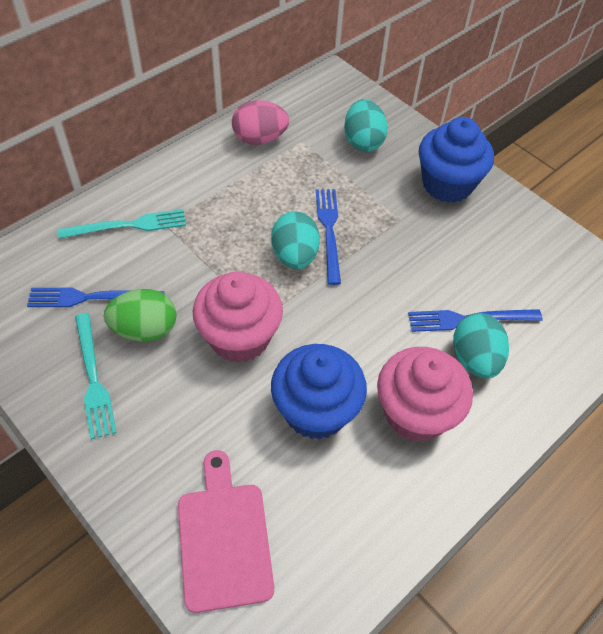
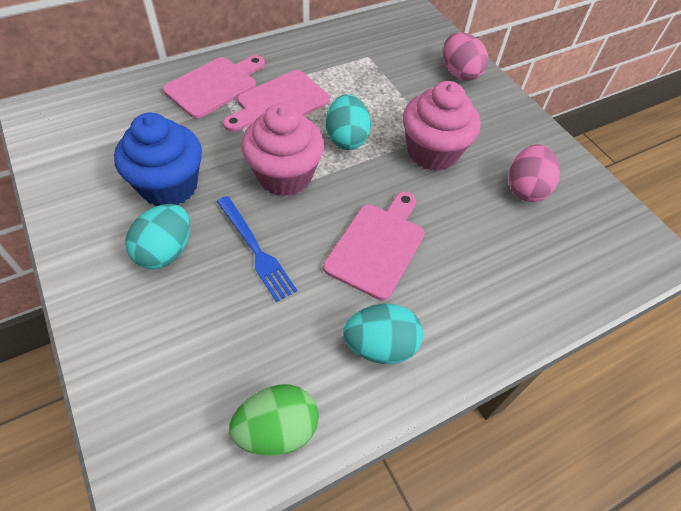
blue cupcake: [271,344,367,440] [419,117,494,203] = 2 -> [114,113,202,206] = 1
blue fork: [27,288,164,307] [316,189,341,285] [408,309,542,332] = 3 -> [217,196,297,302] = 1
pink cutting board: [178,450,274,613] = 1 -> [163,55,265,118] [223,70,330,132] [323,192,425,300] = 3
pink egg: [232,100,289,145] = 1 -> [443,32,488,81] [509,144,560,202] = 2
turquoise fork: [58,209,186,239] [75,313,116,440] = 2 -> none = 0

